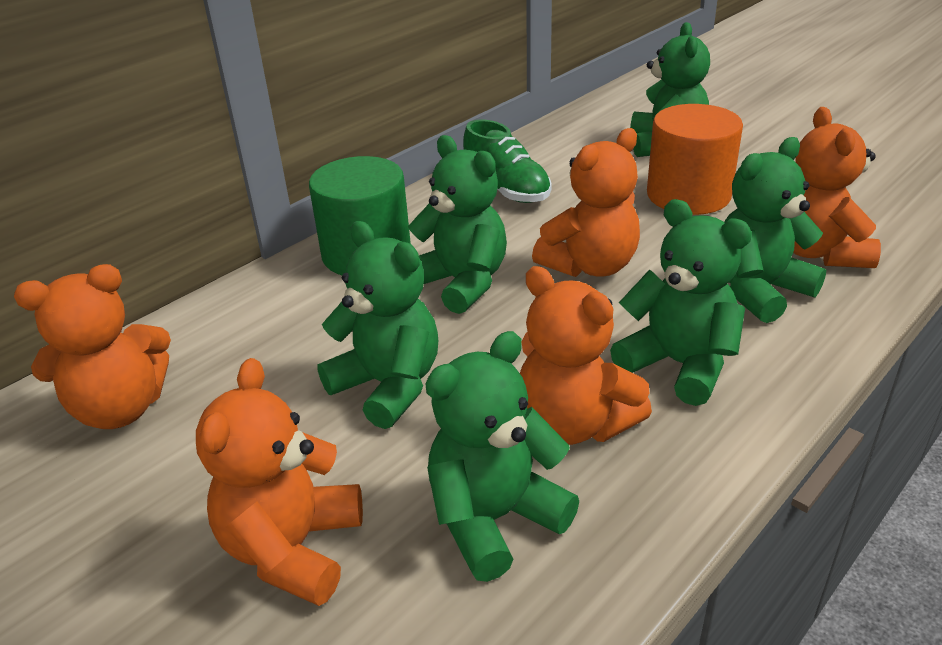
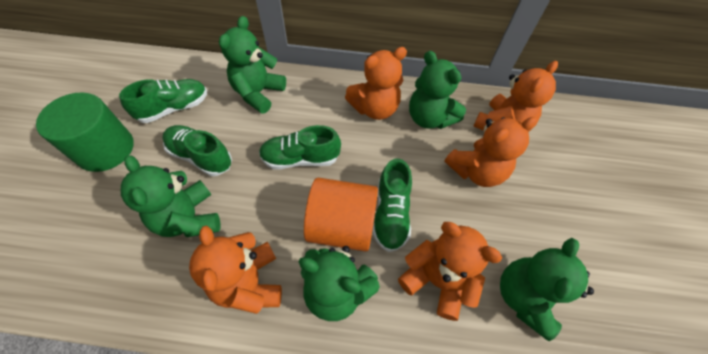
green shoe: [463,119,551,203] = 1 -> [119,79,207,123] [162,125,232,176] [259,125,341,169] [372,158,412,252] = 4
green teddy bear: [317,221,438,429] [408,135,507,314] [426,331,579,582] [610,199,752,406] [630,22,710,157] [724,137,826,323] = 6 -> [121,155,220,237] [219,16,286,114] [298,246,380,321] [409,51,466,129] [500,238,594,341] = 5

